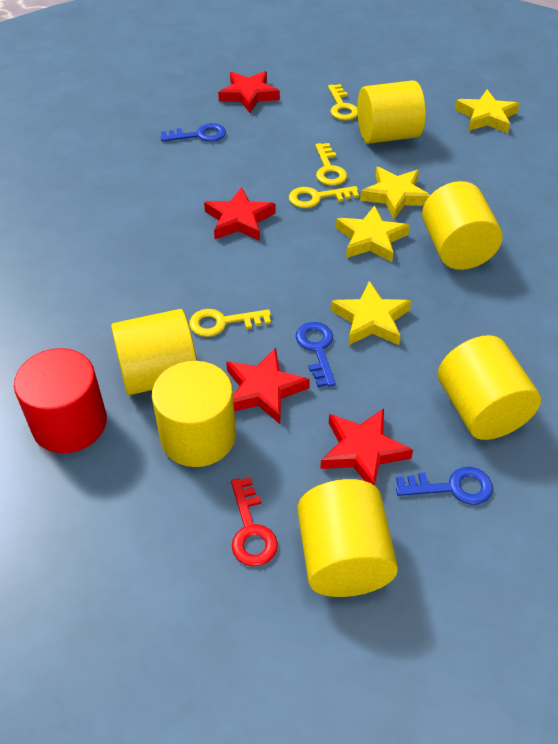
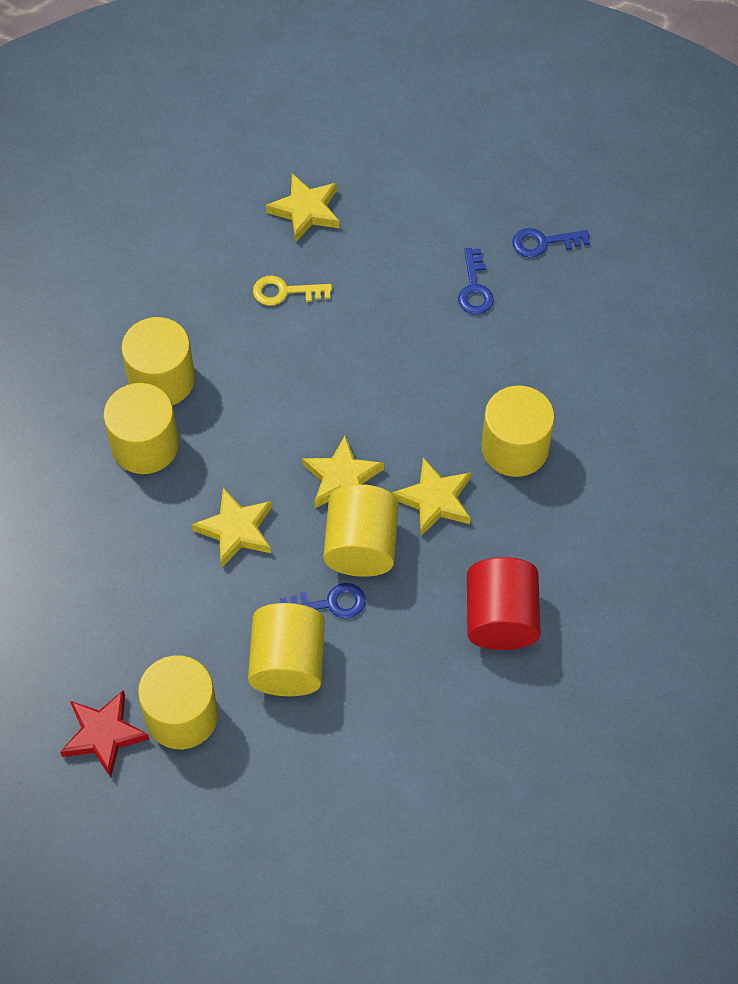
red key: [231,477,278,566] = 1 -> none = 0
red star: [204,187,276,241] [218,71,280,113] [226,348,310,424] [320,408,413,486] = 4 -> [61,690,150,778] = 1
yellow key: [189,309,271,337] [289,186,359,208] [315,143,347,186] [328,84,358,120] = 4 -> [253,275,332,306] = 1

